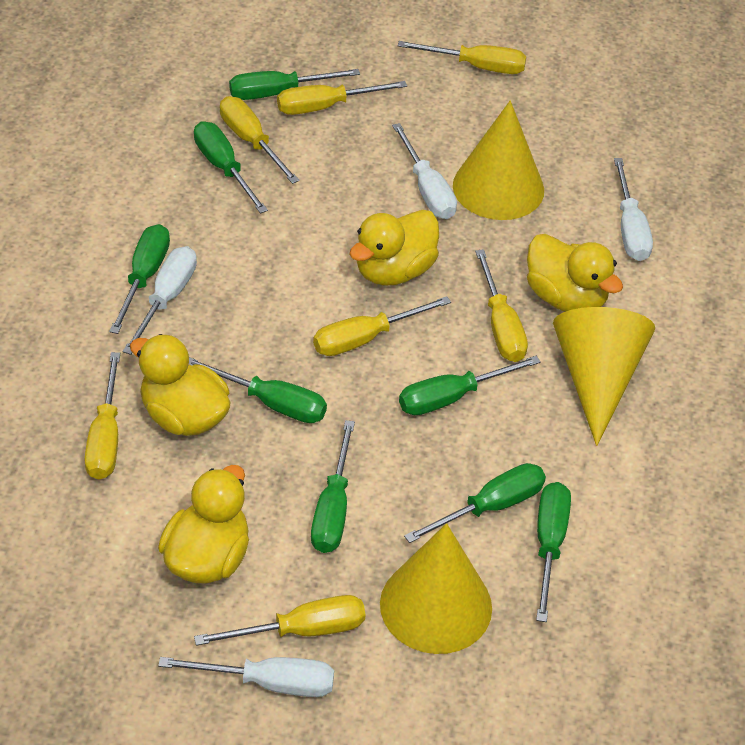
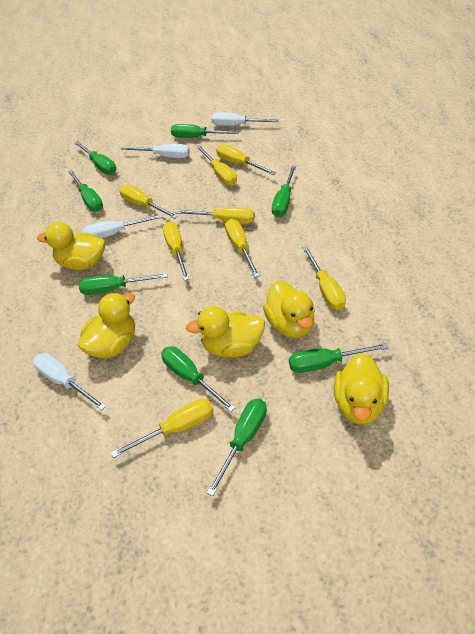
yellow cone: [380,523,492,654] [453,101,544,220] [553,307,655,446] = 3 -> none = 0
yellow duck: [130,334,230,436] [158,465,249,584] [350,210,439,286] [527,234,623,312] = 4 -> [37,222,105,270] [78,293,135,359] [186,306,265,357] [263,281,315,338] [334,353,389,425] = 5
yellow screwdriver: [85,352,120,479] [194,595,365,646] [220,96,300,184] [277,81,407,115] [313,296,451,356] [398,41,526,74] [475,249,528,362] = 7 -> [111,399,214,458] [119,184,178,219] [163,221,189,281] [175,207,255,224] [196,146,237,186] [216,144,276,175] [225,219,260,277] [302,246,346,310] = 8

